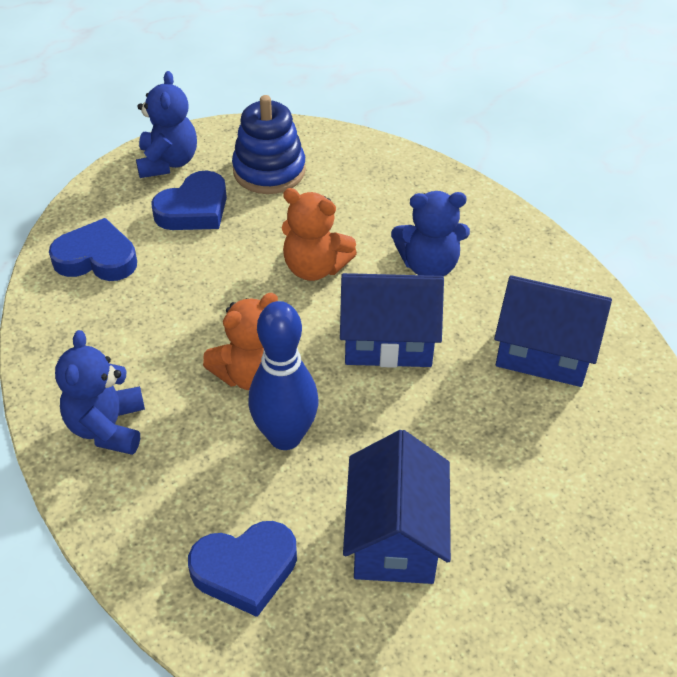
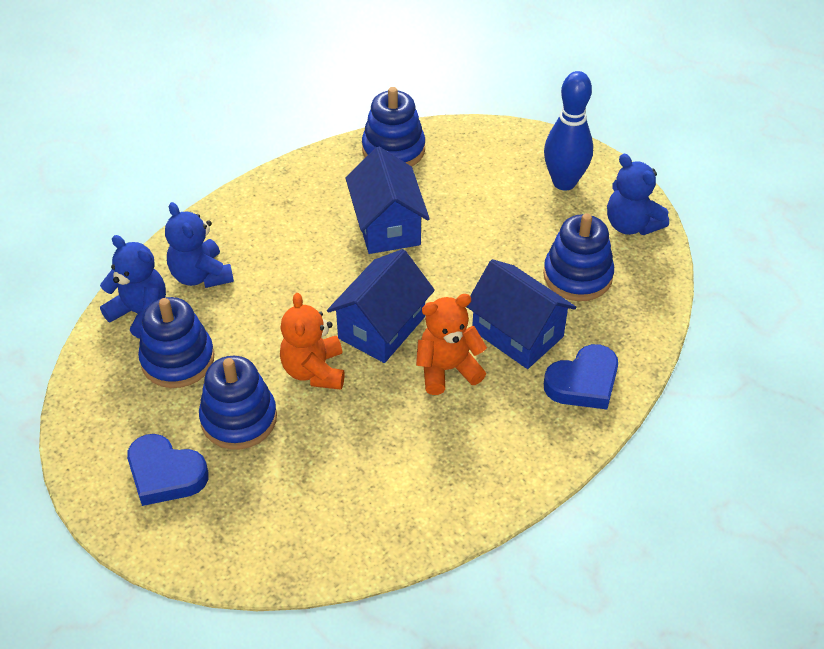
blue heart: [49,218,137,281] [151,171,227,230] [188,521,297,617] = 3 -> [127,434,209,506] [544,344,618,409] = 2
blue stacking toy: [232,95,306,194] = 1 -> [138,297,214,388] [199,356,277,449] [362,87,425,166] [543,213,614,301] = 4

